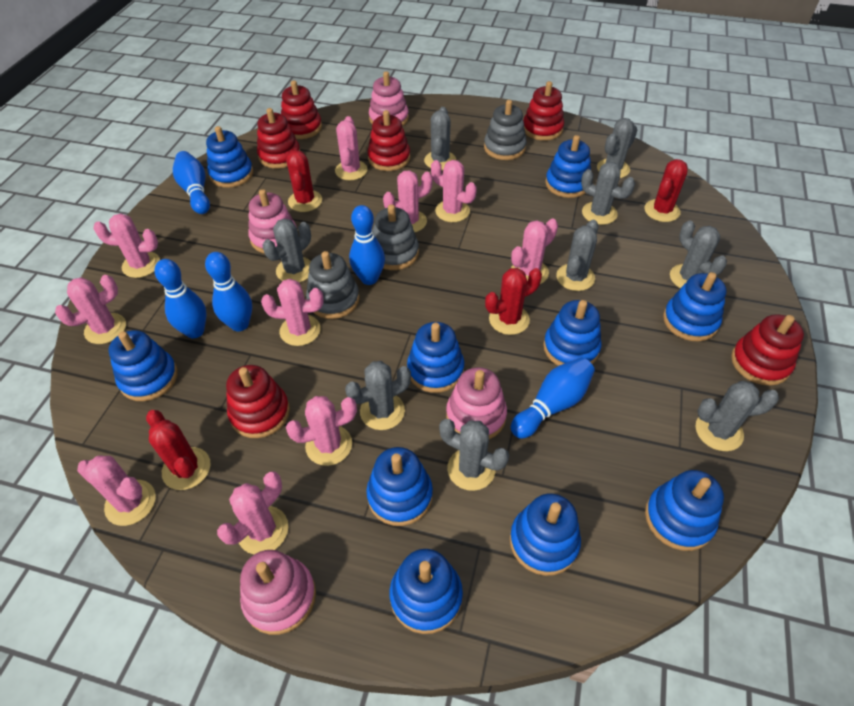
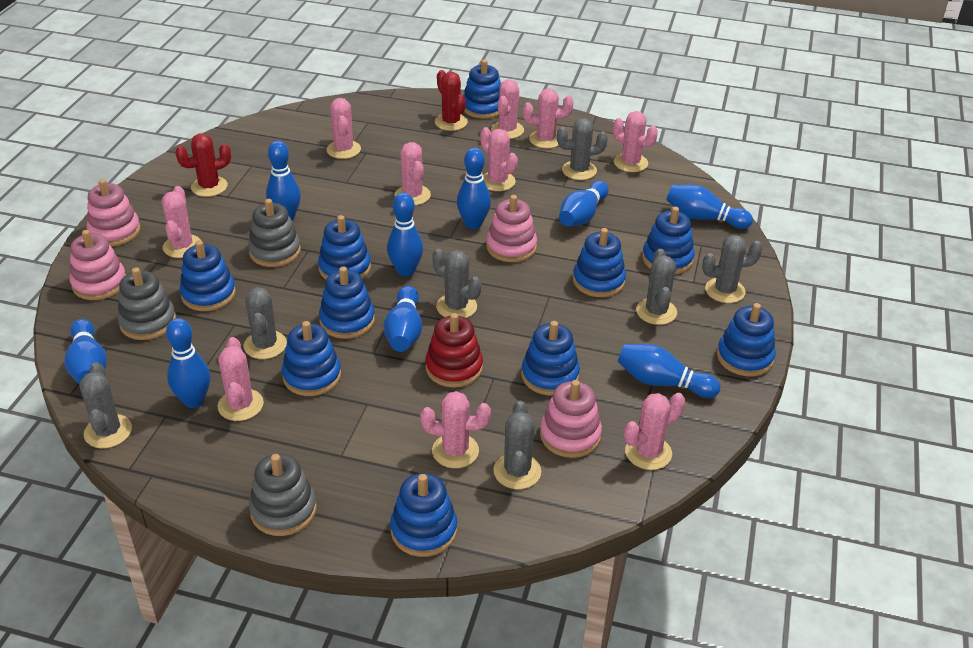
blue bowling pin: [154,259,206,338] [173,151,210,214] [205,252,252,332] [349,205,385,285] [511,358,595,439] = 5 -> [64,319,107,383] [166,318,210,408] [266,141,301,220] [384,286,422,352] [387,192,423,276] [457,148,491,229] [559,181,609,226] [618,344,720,398] [666,185,753,229] = 9
grey cactus: [262,219,311,283] [345,361,411,430] [424,107,456,170] [439,419,509,491] [556,220,598,291] [581,162,635,225] [597,118,637,178] [670,220,727,288] [696,381,779,451] = 9 -> [79,362,132,448] [243,287,287,359] [432,248,482,318] [493,401,541,489] [557,118,608,180] [636,249,677,325] [702,235,763,303] = 7
red cactus: [146,410,211,490] [286,150,322,212] [485,268,542,335] [644,159,688,222] = 4 -> [175,133,231,197] [435,70,468,131] = 2
red stacking toy: [226,365,290,438] [257,108,300,169] [281,81,322,139] [367,110,410,171] [523,81,564,141] [731,314,804,386] = 6 -> [425,313,483,388] = 1

